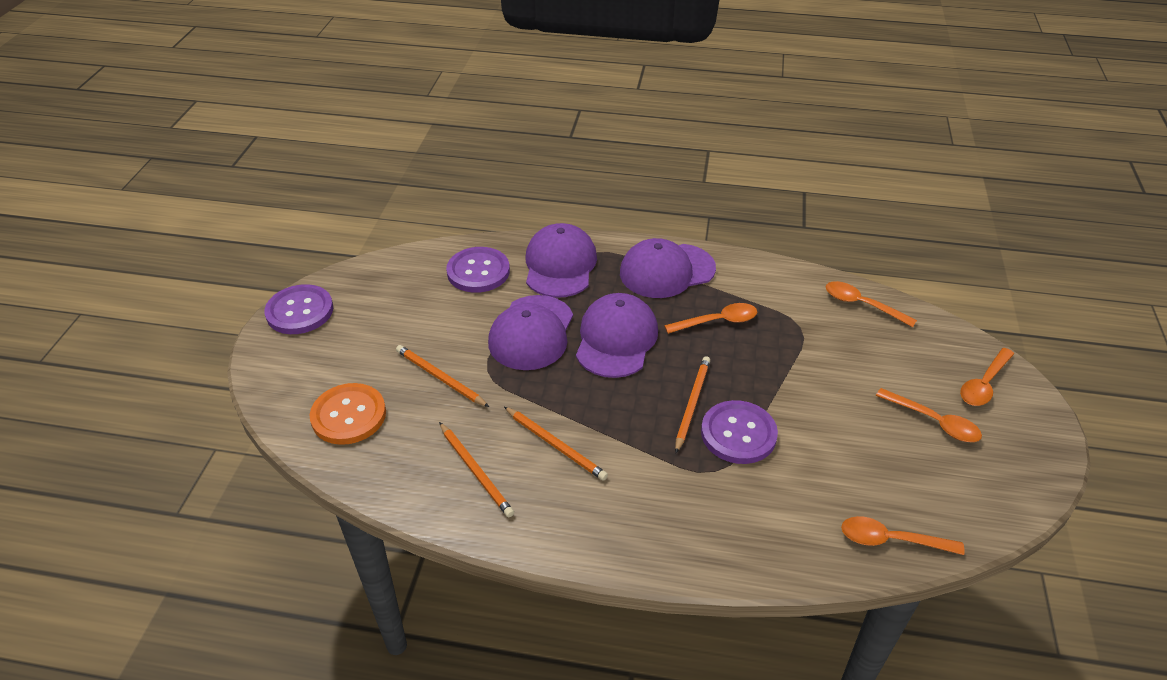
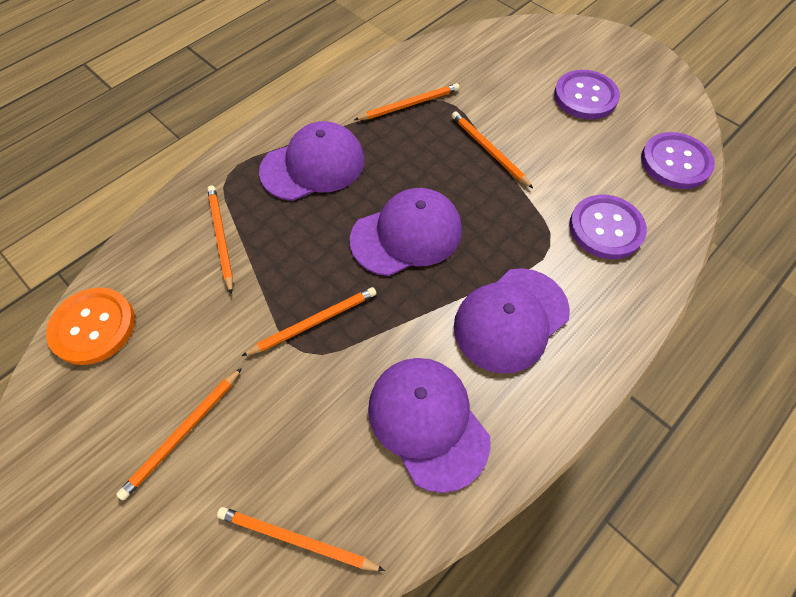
orange pencil: [396,345,489,407] [439,422,514,517] [504,407,608,481] [675,356,710,453] = 4 -> [116,368,242,500] [207,186,233,294] [217,507,385,571] [242,287,377,356] [354,83,460,120] [452,112,533,188] = 6
orange spoon: [664,303,757,334] [826,281,917,327] [841,516,965,555] [876,388,982,442] [960,348,1014,406] = 5 -> none = 0

